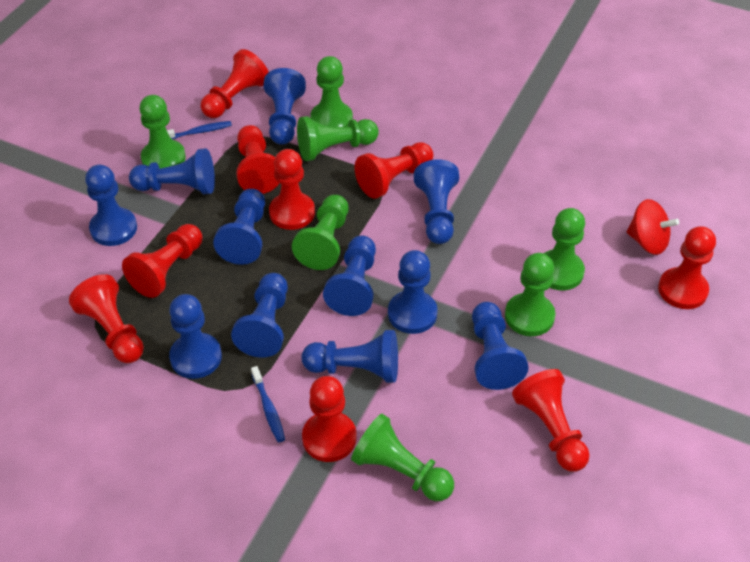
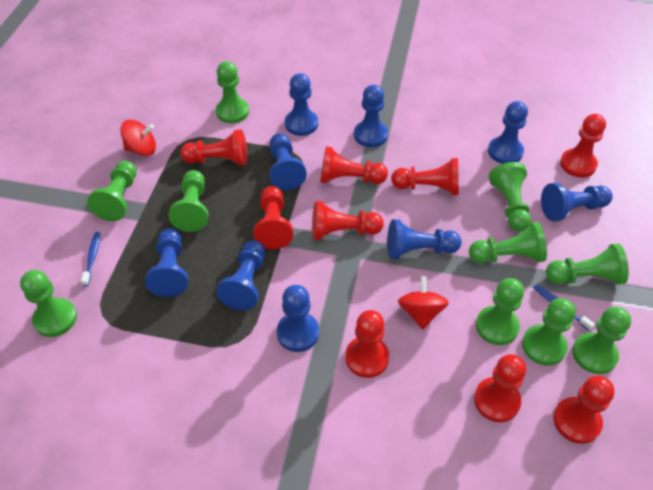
blue pawn: [85,165,137,246] [129,148,215,194] [169,294,222,379] [213,189,265,265] [231,273,288,358] [263,68,306,145] [302,330,398,383] [323,236,376,316] [388,250,438,334] [414,159,459,244] [472,302,529,390] = 11 -> [145,228,188,297] [216,240,265,310] [269,133,307,190] [277,285,319,352] [285,73,318,136] [354,85,388,147] [387,219,462,259] [488,101,528,164] [541,183,613,221] = 9
green pawn: [139,95,186,169] [292,195,348,270] [297,116,379,161] [310,56,353,127] [351,414,454,501] [505,253,555,336] [544,208,585,290] = 7 -> [20,270,77,337] [87,161,137,221] [169,170,208,232] [216,61,249,123] [469,222,547,264] [476,278,524,345] [489,162,531,232] [522,298,576,366] [546,243,629,285] [572,307,631,374] = 10
red spinning top: [626,199,679,255] = 1 -> [120,120,156,156] [398,276,449,329] = 2

